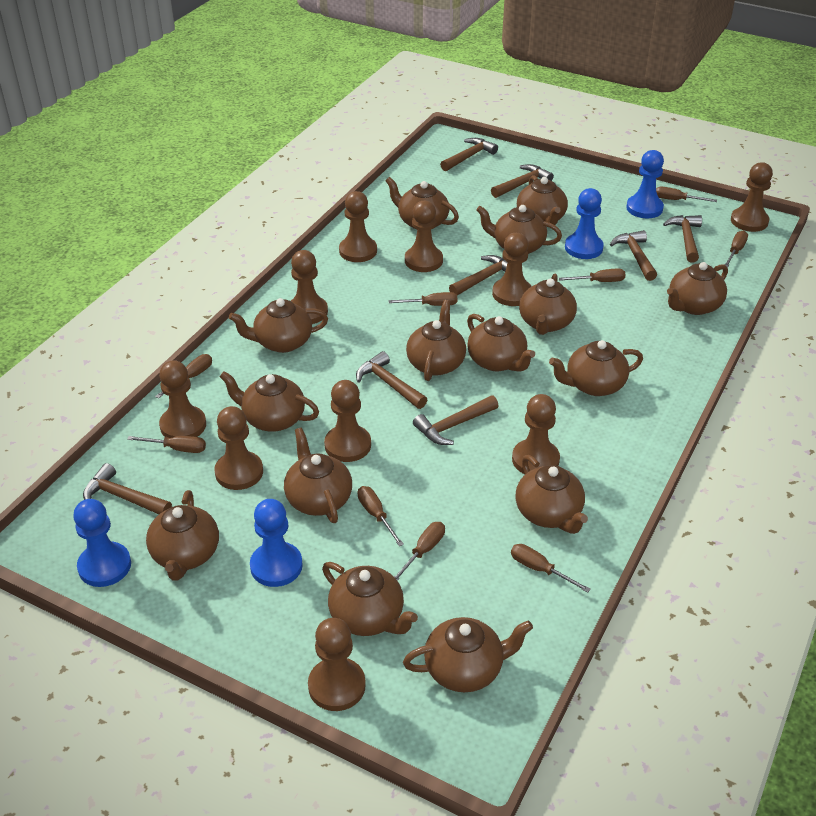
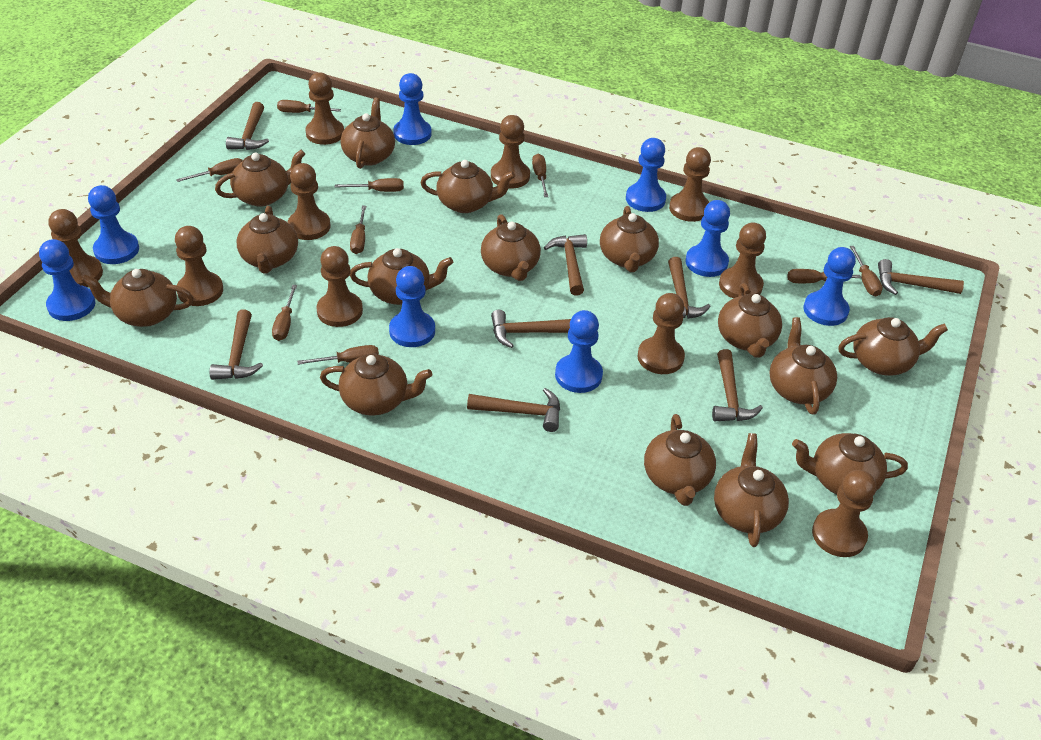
blue pawn: [73,499,131,587] [250,499,303,587] [565,188,604,259] [626,150,664,218] = 4 -> [39,239,95,321] [88,185,139,264] [389,266,435,347] [393,73,432,145] [555,310,603,393] [626,138,666,212] [685,200,730,277] [804,247,856,326] = 8

